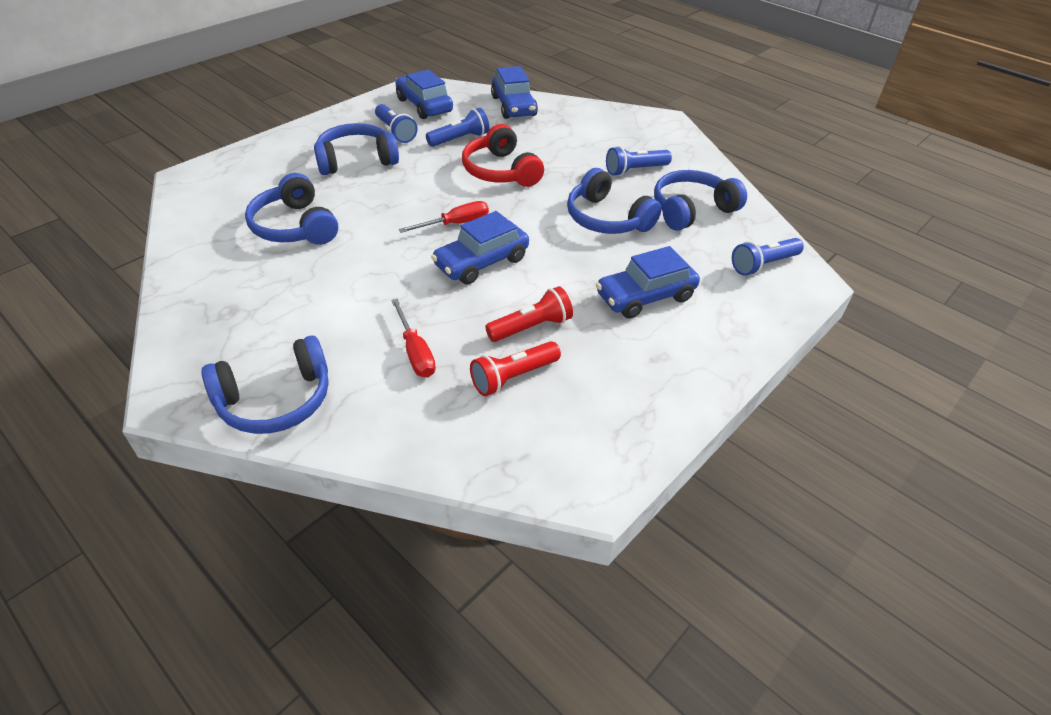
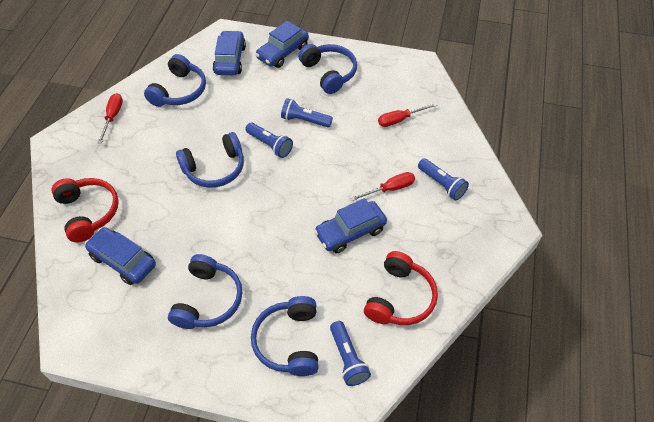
red flashlight: [470,341,561,396] [485,286,573,342] = 2 -> none = 0
red headphones: [462,124,544,187] = 1 -> [51,178,119,242] [364,251,438,325] = 2
red screwdriver: [391,299,436,377] [399,201,489,233] = 2 -> [98,93,123,143] [350,172,415,201] [378,103,437,127] = 3

